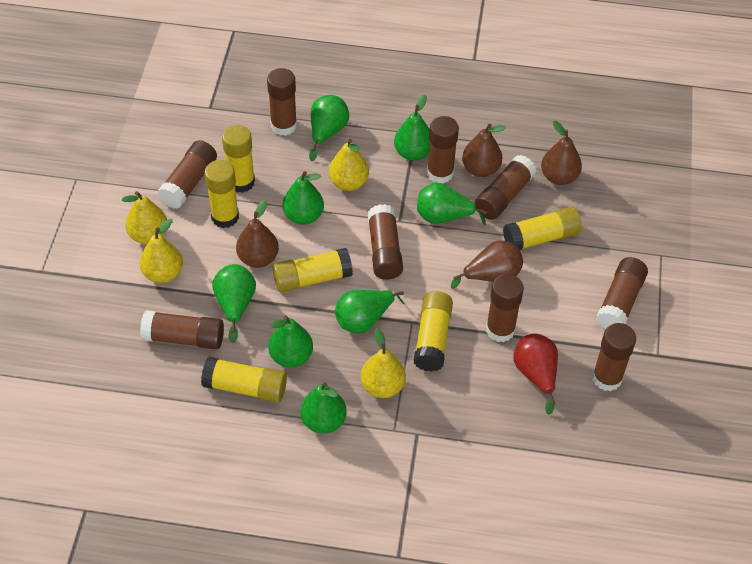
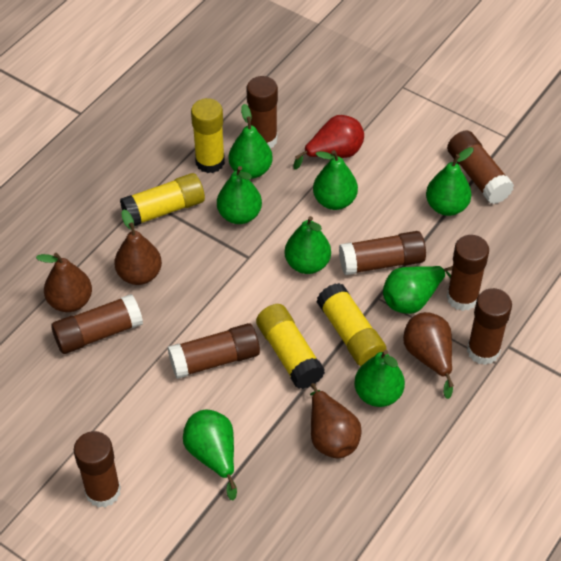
brown glue stick: [140,310,224,350] [157,140,217,209] [267,68,297,136] [368,204,403,280] [427,116,459,184] [475,155,537,220] [486,274,524,342] [592,323,636,391] [596,257,648,330] = 9 -> [51,294,143,354] [74,431,121,508] [168,323,260,379] [246,76,278,148] [339,231,426,275] [447,131,514,204] [447,235,489,311] [467,288,512,365] = 8
yellow glue stick: [201,357,287,403] [205,160,239,228] [222,125,255,193] [273,248,353,292] [414,291,453,372] [503,207,582,250] = 6 -> [120,173,205,226] [191,98,225,173] [256,304,325,389] [316,283,387,366] = 4
yellow pear: [122,191,167,244] [140,219,183,283] [329,139,369,191] [360,328,406,398] = 4 -> none = 0

